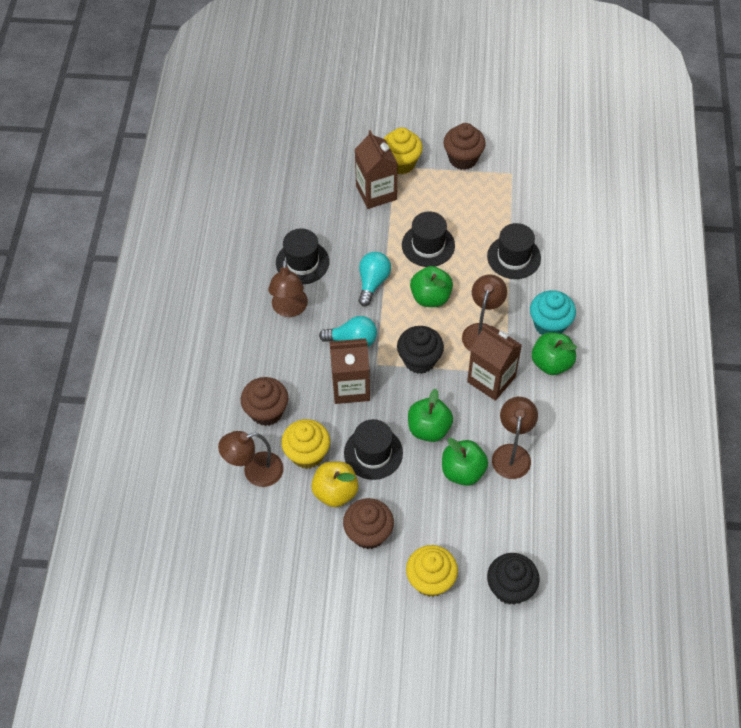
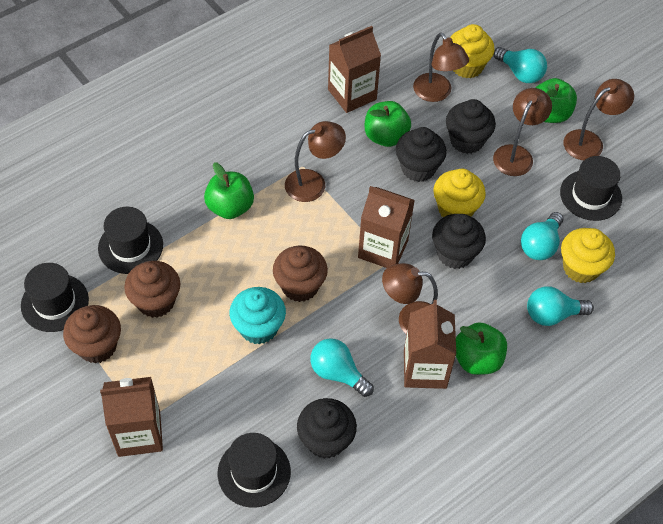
black cupcake: [397,326,444,374] [487,553,539,605] = 2 -> [297,398,357,459] [396,127,447,182] [432,214,486,269] [446,99,496,154] = 4
brown carton: [330,338,370,404] [355,130,397,209] [467,325,522,401] = 3 -> [100,377,163,457] [328,26,381,113] [358,186,415,268] [404,300,456,389] = 4
brown lamp: [218,431,284,487] [268,260,308,317] [462,274,507,352] [492,397,538,479] = 4 -> [285,121,346,202] [382,263,438,334] [413,33,469,102] [493,88,552,176] [563,79,634,160] = 5
turquoise light bulb: [319,316,377,347] [358,252,391,306] = 2 -> [310,338,374,397] [493,47,547,83] [521,212,563,260] [527,286,594,326] = 4
yellow apple: [311,461,359,507] = 1 -> none = 0

